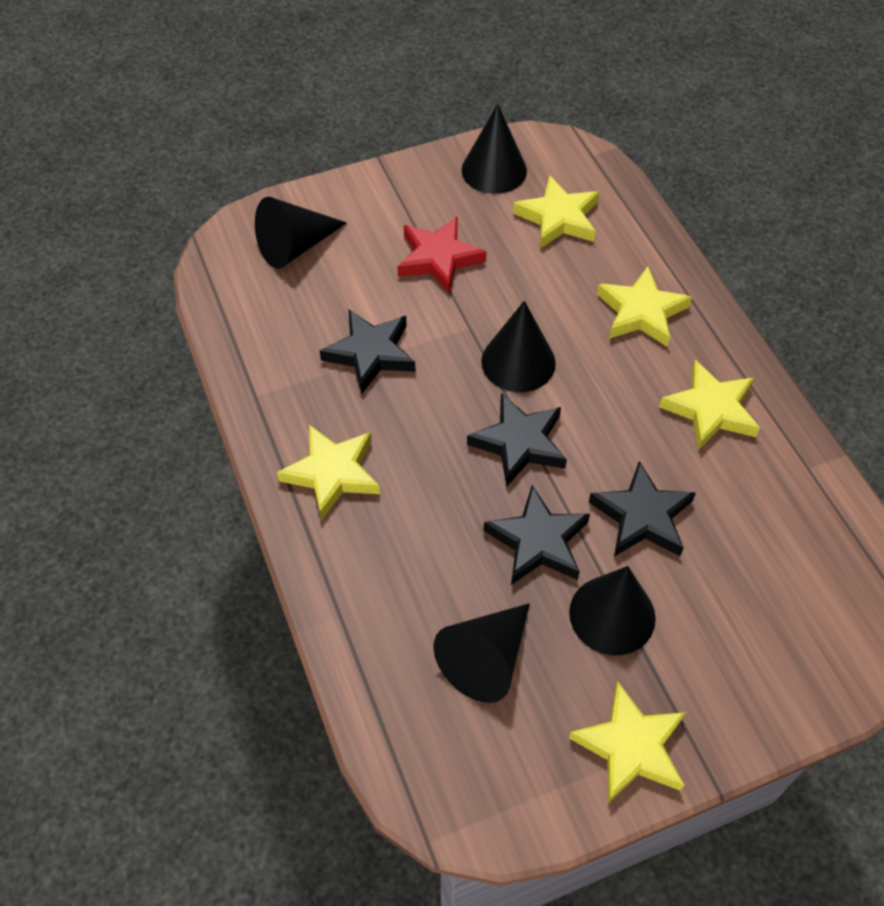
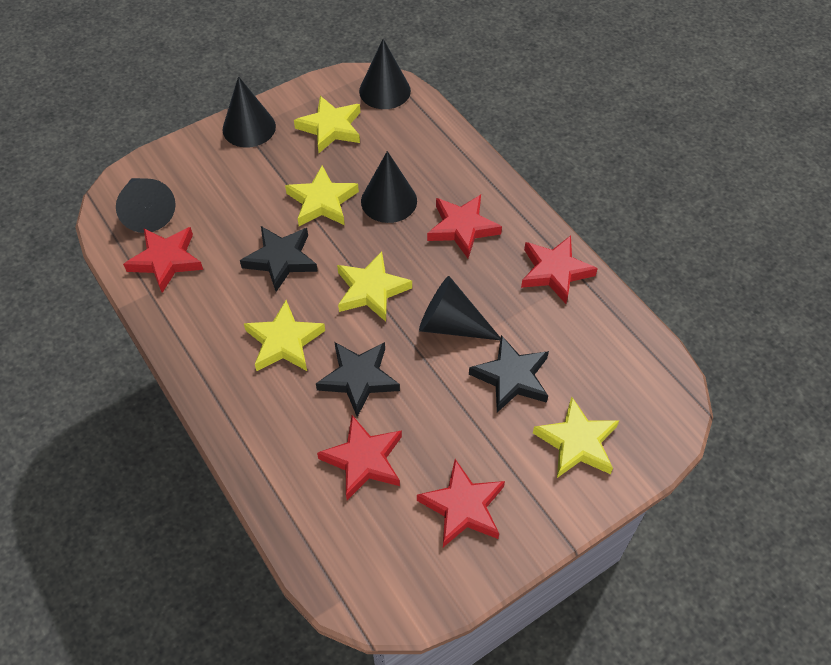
black star: [320,310,415,394] [467,393,567,487] [483,485,590,585] [589,461,696,556] = 4 -> [240,226,318,292] [316,342,400,417] [469,335,549,413] = 3
red star: [397,216,487,294] = 1 -> [123,227,203,293] [317,415,402,500] [417,459,505,547] [427,195,502,258] [521,236,598,304] = 5

